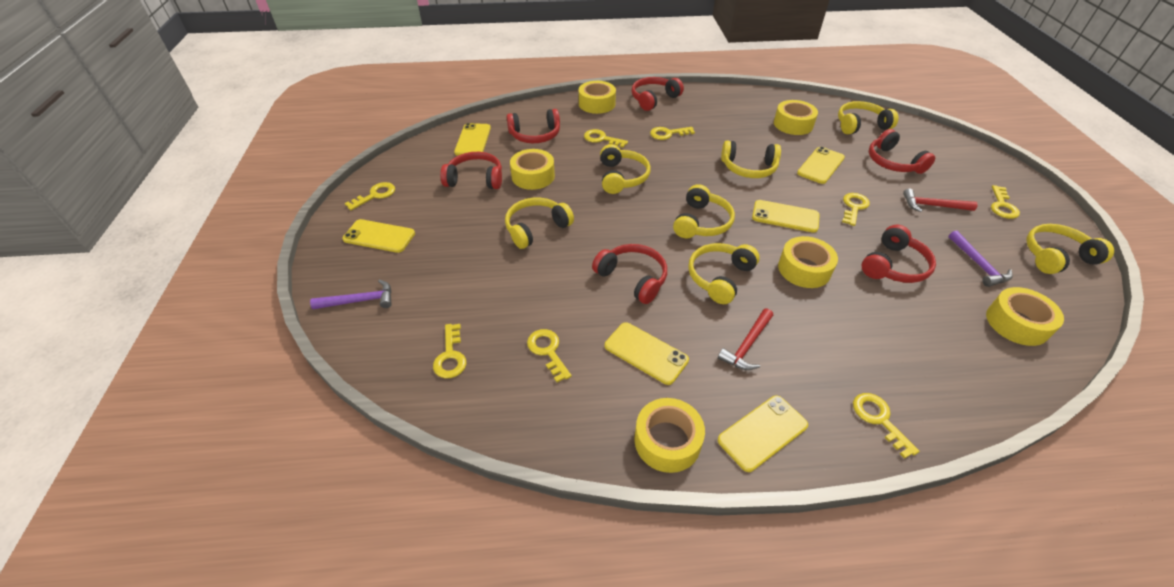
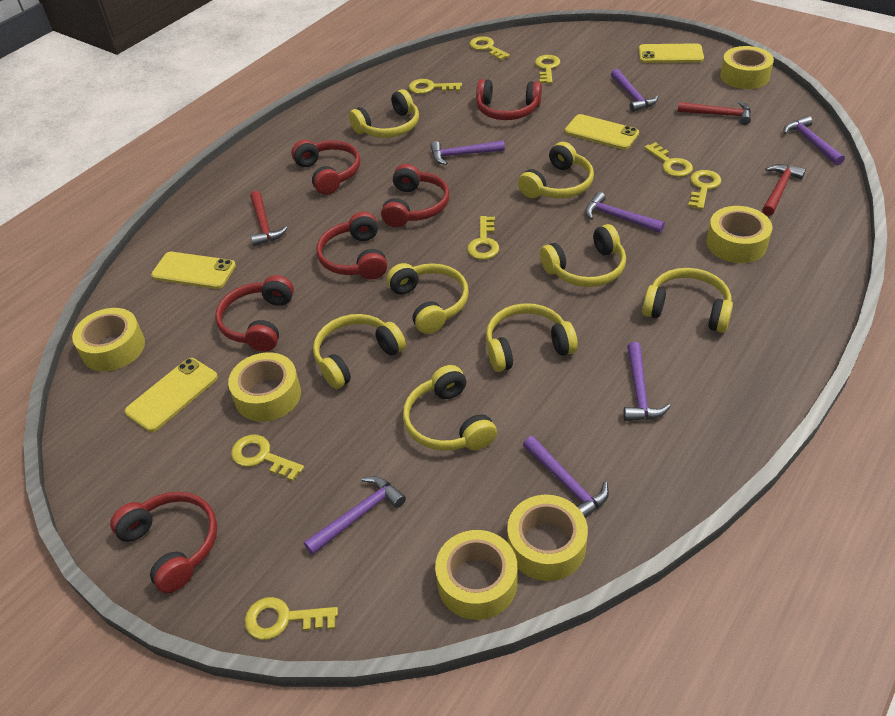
purple hammer: [310,279,392,309] [949,231,1013,287] = 2 -> [304,476,406,555] [430,140,505,165] [523,436,609,518] [585,192,665,233] [611,69,658,112] [623,342,671,421] [784,116,845,165] = 7
red hammer: [718,308,773,370] [903,189,978,212] = 2 -> [250,191,287,246] [677,101,751,125] [762,164,806,216] = 3
yellow headphones: [505,198,574,249] [600,144,651,194] [673,184,735,238] [688,243,760,304] [721,140,781,178] [838,101,898,135] [1026,224,1114,274] = 7 -> [313,314,406,389] [349,89,419,138] [387,263,469,334] [403,365,497,451] [486,303,578,372] [518,142,594,198] [540,224,626,287] [642,268,733,333] = 8
yellow phone: [342,219,415,253] [454,123,491,155] [605,322,689,385] [718,396,808,472] [752,200,820,233] [797,147,845,184] = 6 -> [125,358,218,432] [151,252,236,289] [565,114,639,150] [638,43,704,63] = 4

